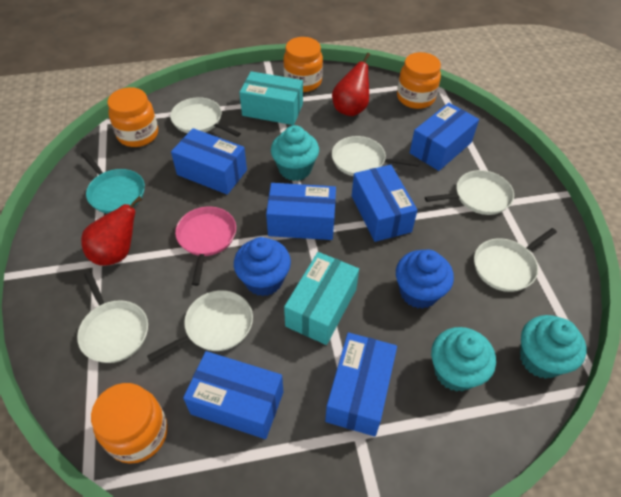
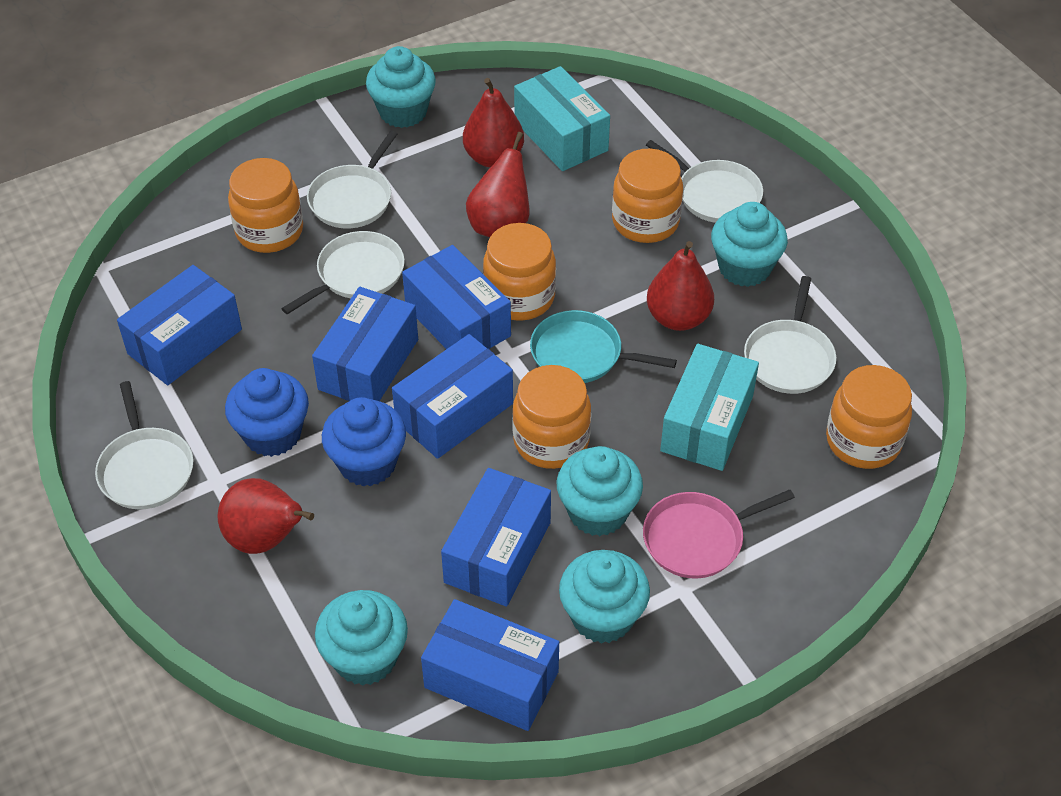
orange jar: [91,383,168,463] [107,87,158,147] [283,37,323,92] [397,52,441,109] = 4 -> [228,158,303,253] [483,223,556,321] [512,365,591,469] [612,149,683,243] [826,365,912,469] = 5
red pear: [81,196,142,266] [332,53,370,116] = 2 -> [217,478,314,554] [463,78,524,168] [466,132,529,237] [647,241,714,331] = 4
turquoise cupcake: [271,125,319,181] [431,327,496,392] [520,315,587,379] = 3 -> [315,590,408,686] [366,46,436,128] [556,446,643,536] [559,550,650,644] [711,202,788,287] = 5
white pan: [77,271,148,363] [147,290,253,362] [170,97,241,137] [332,136,420,176] [425,170,514,215] [474,228,557,292] = 6 -> [95,381,194,509] [281,231,405,314] [307,131,397,228] [646,140,763,223] [744,276,836,394] = 5

